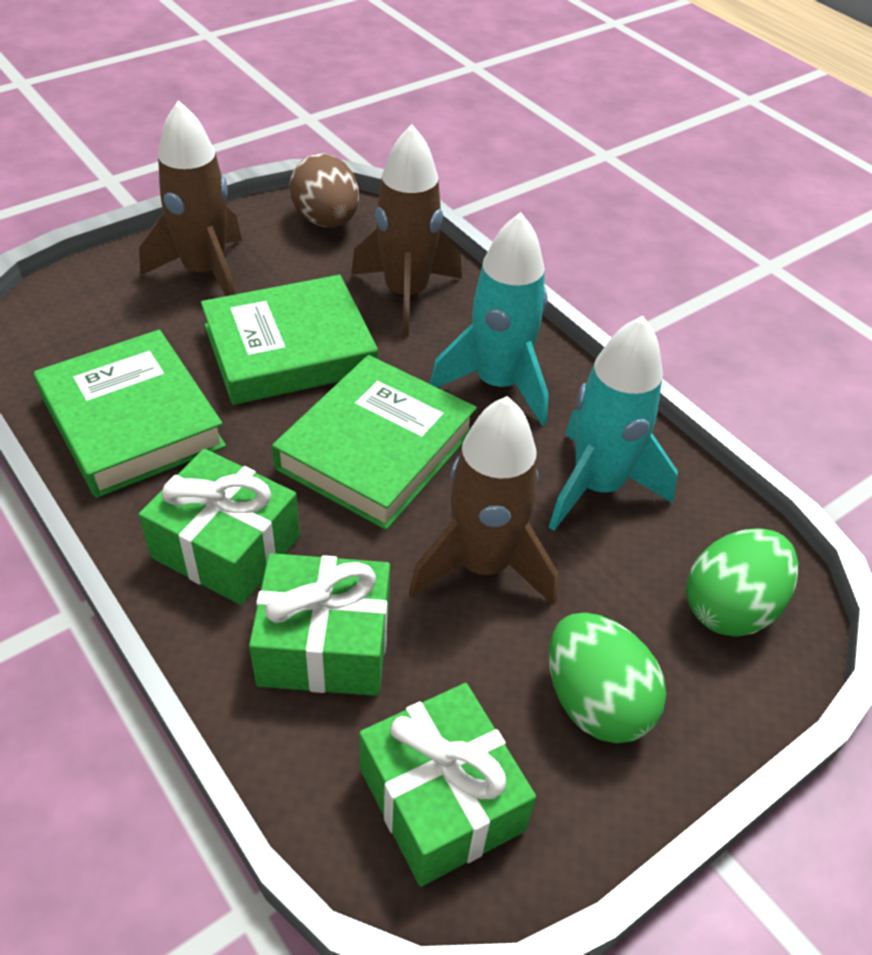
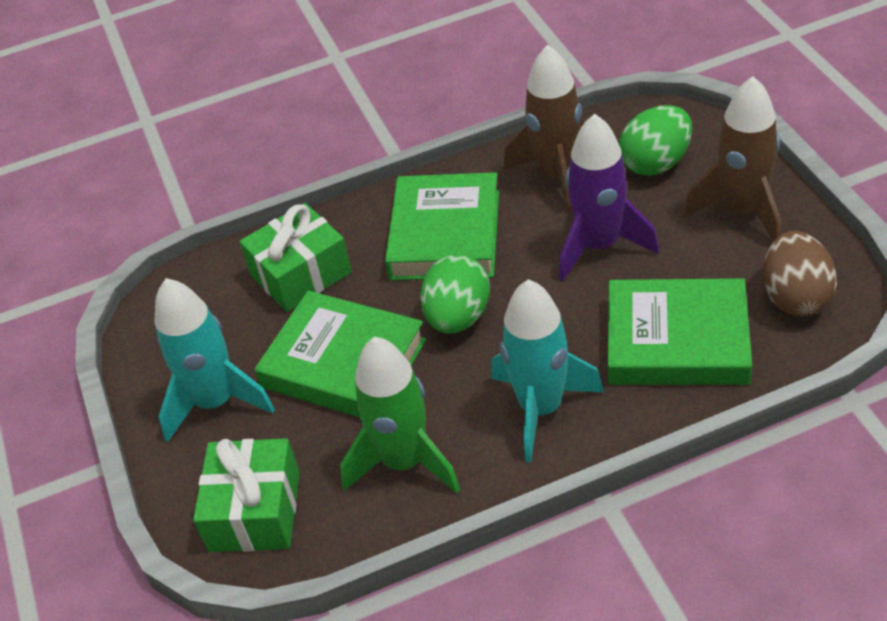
brown rocket: [139,100,242,296] [351,125,462,337] [409,396,558,606] = 3 -> [504,45,584,213] [683,76,781,241] = 2
green gift: [139,449,300,605] [249,553,390,696] [359,683,536,887] = 3 -> [193,438,300,552] [239,203,352,312] = 2
green rocket: none = 0 -> [340,337,460,494] = 1
purple rocket: none = 0 -> [559,114,659,281] = 1

